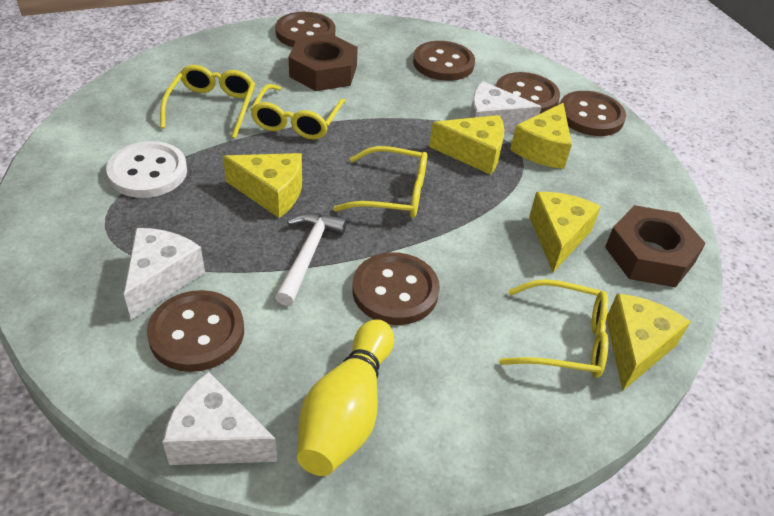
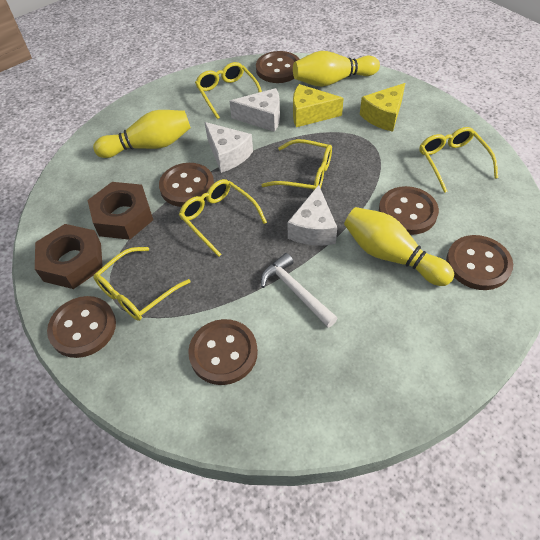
white button: [106,141,187,198] = 1 -> none = 0
yellow bowling pin: [297,319,394,476] = 1 -> [93,110,191,158] [293,51,380,87] [344,207,454,286] = 3
yellow cheese: [223,153,302,218] [429,115,504,175] [510,103,572,169] [529,192,601,272] [606,294,691,391] = 5 -> [293,84,344,127] [360,83,405,132] = 2
yellow glasses: [160,65,255,138] [250,84,346,139] [333,146,427,218] [499,279,608,378] = 4 -> [94,247,190,321] [179,179,267,257] [195,62,262,119] [262,139,332,190] [419,127,498,193] = 5

